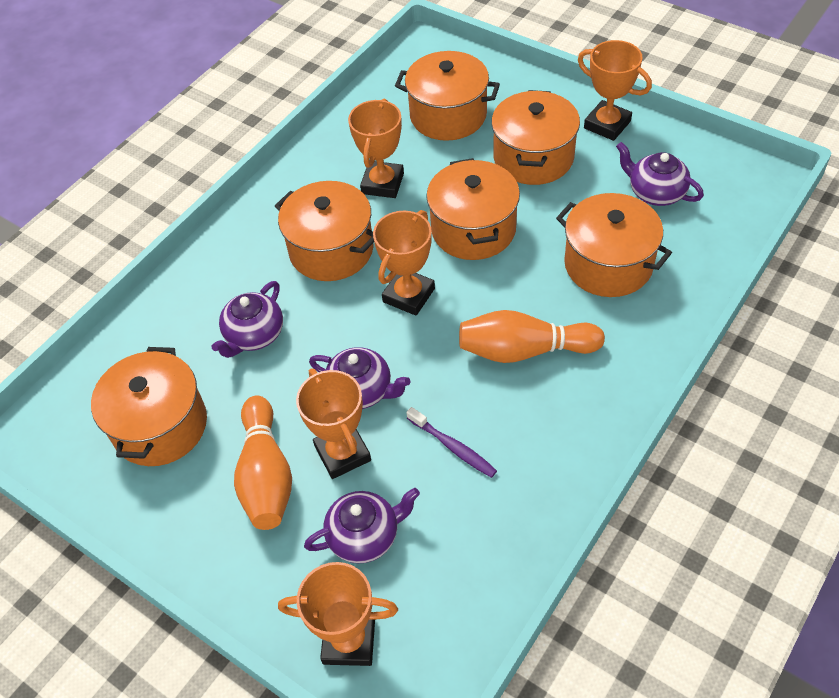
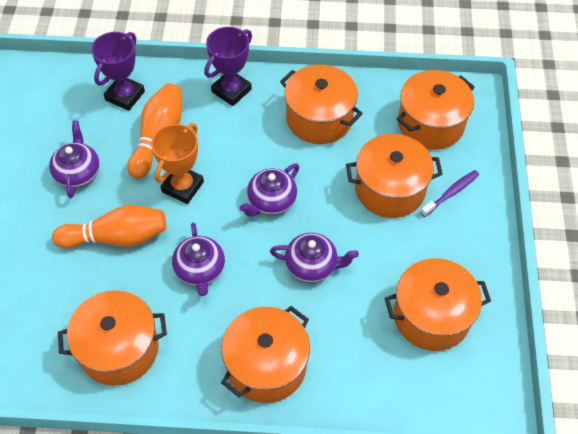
orange trophy: [278,562,398,666] [296,368,371,479] [348,99,404,198] [373,210,435,316] [578,40,652,141] = 5 -> [151,123,204,204] = 1
purple trophy: none = 0 -> [91,32,145,111] [204,27,252,106] = 2

